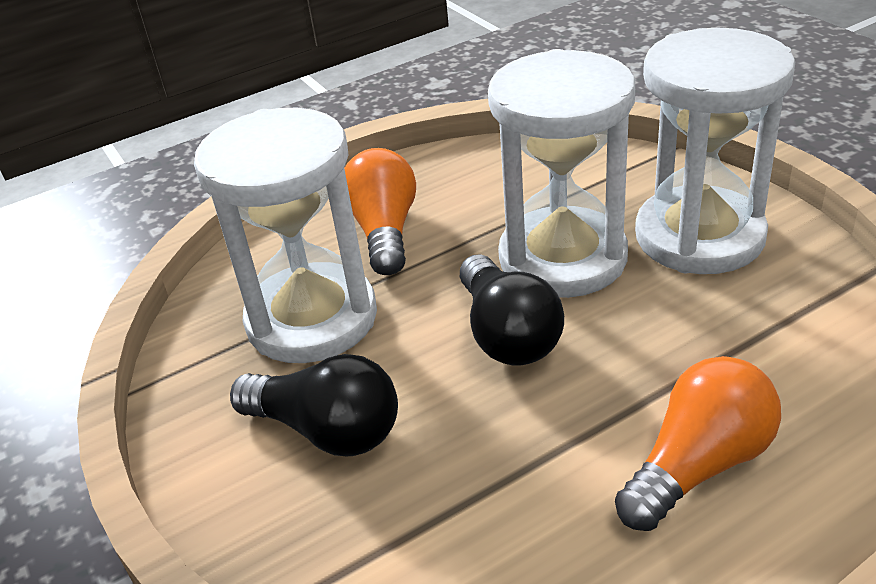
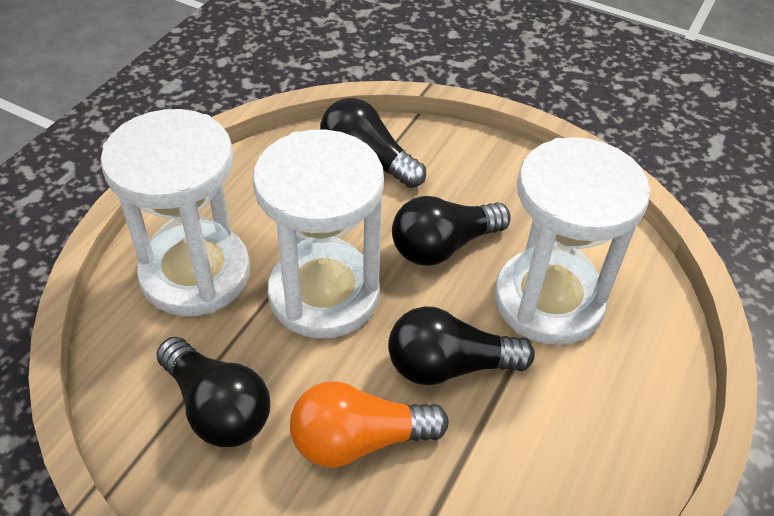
black light bulb: [230,354,398,456] [460,254,564,365] = 2 -> [156,337,270,447] [320,98,426,188] [388,306,535,385] [392,196,511,266] = 4
orange light bulb: [344,148,416,275] [615,356,781,531] = 2 -> [290,381,449,467] = 1

